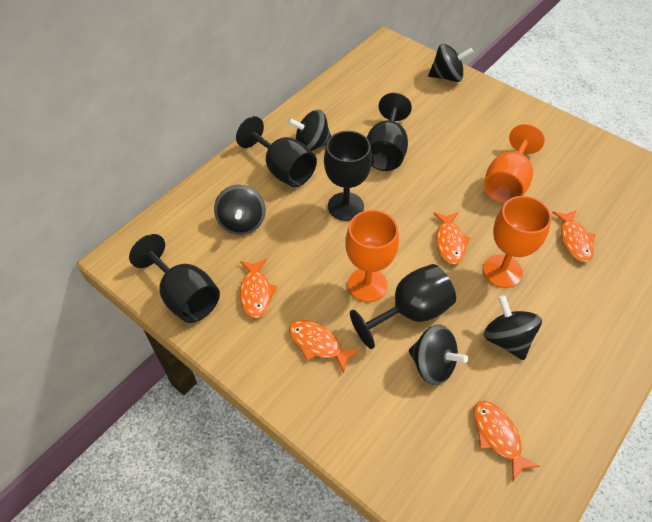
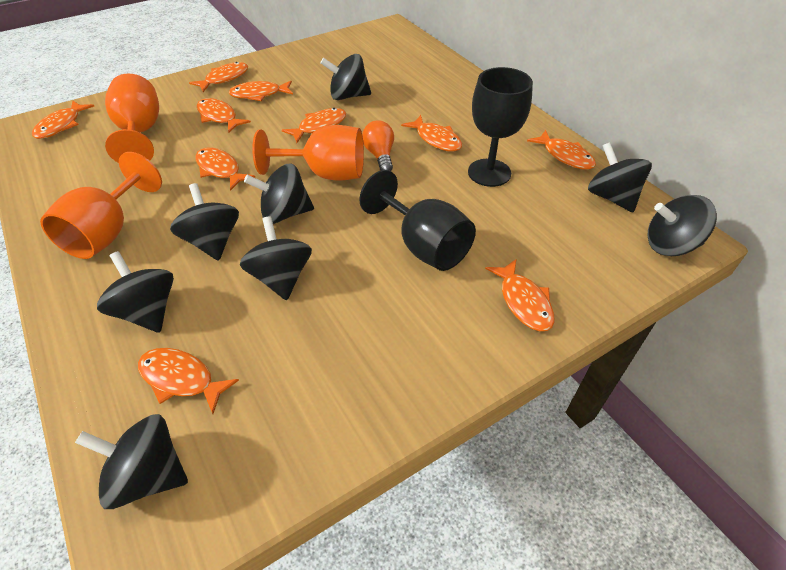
black goblet: [129,234,220,323] [236,116,317,187] [324,131,372,221] [350,264,456,349] [367,93,412,171] = 5 -> [359,170,476,271] [468,67,533,187] = 2
black spinning top: [214,185,265,235] [288,110,331,151] [409,325,468,385] [428,44,473,82] [484,295,542,360] = 5 -> [75,414,188,509] [97,251,174,333] [170,183,239,261] [240,216,312,300] [244,164,314,224] [320,54,371,100] [588,142,652,212] [648,195,717,256] = 8
orange fish: [240,259,277,318] [289,320,360,373] [433,212,471,264] [474,400,540,481] [552,210,595,262] = 5 -> [32,101,94,139] [138,348,239,414] [189,62,248,92] [195,148,255,191] [197,98,251,133] [229,81,293,101] [282,108,346,143] [401,115,462,151] [485,259,555,331] [527,130,596,170] = 10
orange light bulb: none = 0 -> [362,120,394,171] = 1

